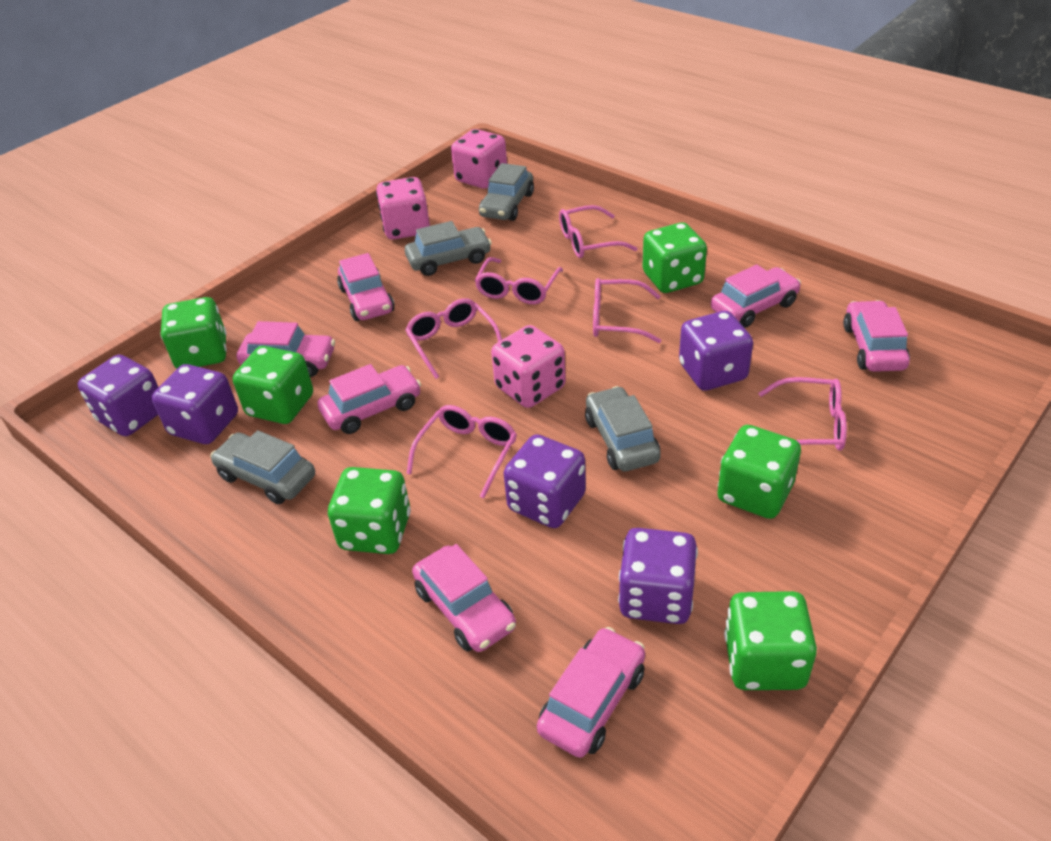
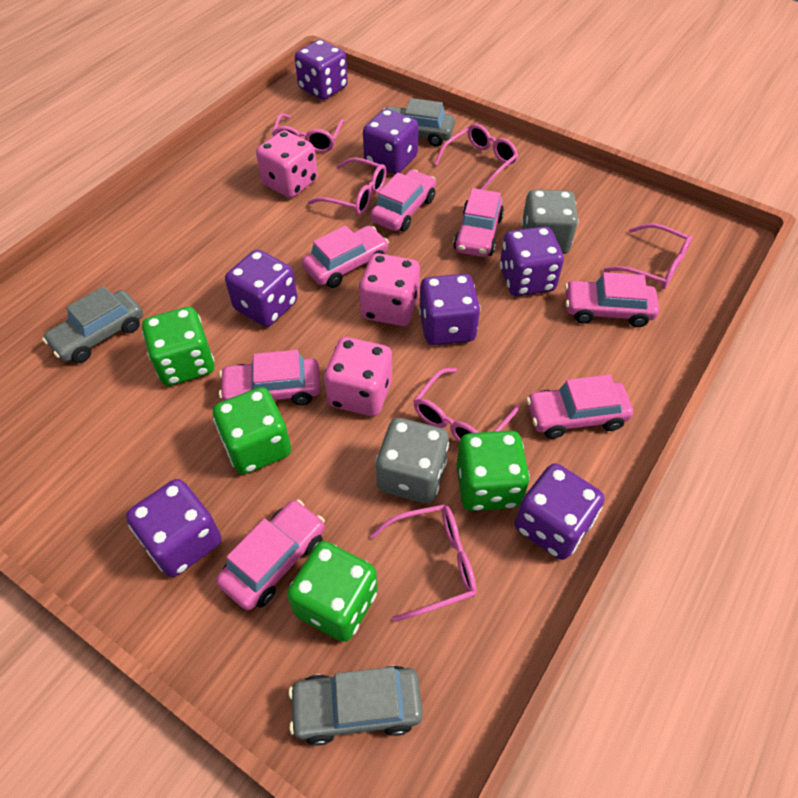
green dice: [160,297,227,369] [233,346,313,424] [328,467,411,554] [642,222,707,293] [717,425,801,519] [724,591,817,690] = 6 -> [142,307,214,386] [213,387,291,474] [287,541,378,642] [457,431,530,511] = 4
grey car: [210,430,315,504] [405,221,492,276] [479,163,534,221] [585,386,660,471] = 4 -> [42,286,143,363] [288,666,423,746] [384,98,455,146] = 3
grey dice: none = 0 -> [376,418,449,503] [521,189,578,254] = 2
purple dice: [78,355,158,436] [152,364,238,444] [504,434,586,528] [618,528,698,624] [679,311,753,391] = 5 -> [126,479,221,577] [225,249,297,327] [295,40,348,100] [363,109,418,174] [419,274,481,345] [500,226,564,296] [515,463,604,560] = 7

